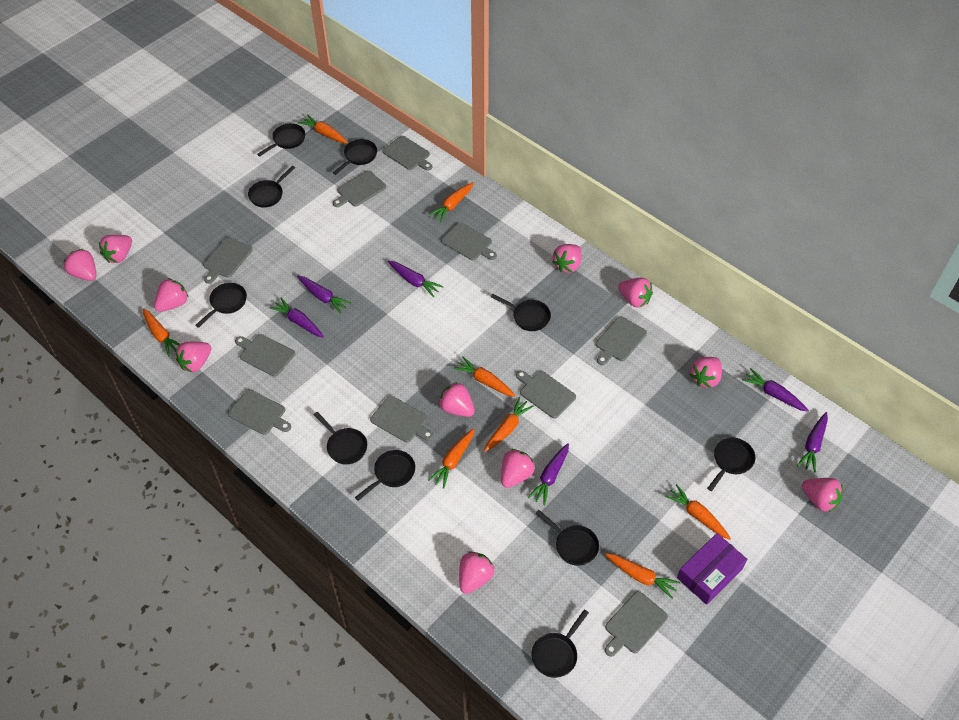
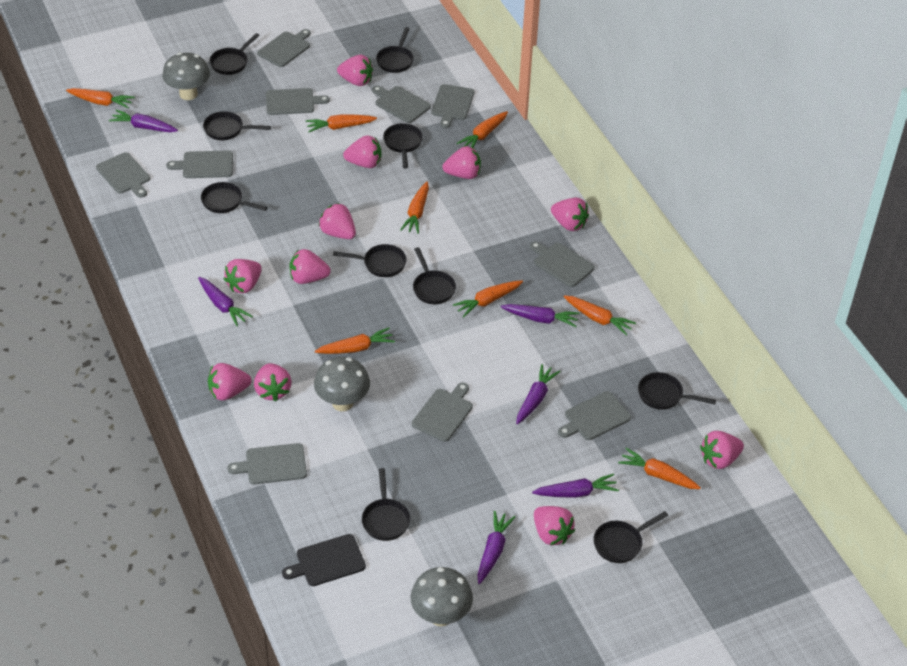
black cutting board: none = 0 -> [282,534,366,586] = 1
grey mushroom: none = 0 -> [162,52,210,100] [314,357,370,411] [410,567,473,626] = 3
purple box: [677,533,747,605] = 1 -> none = 0

